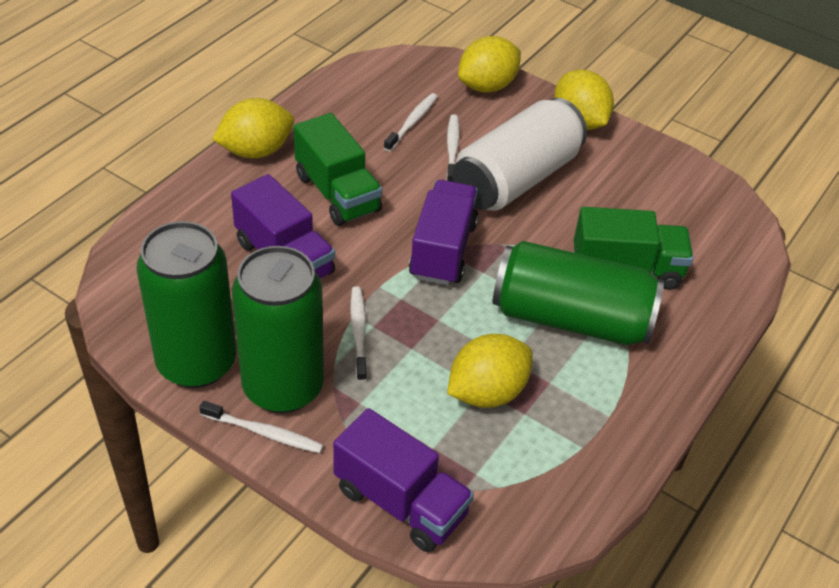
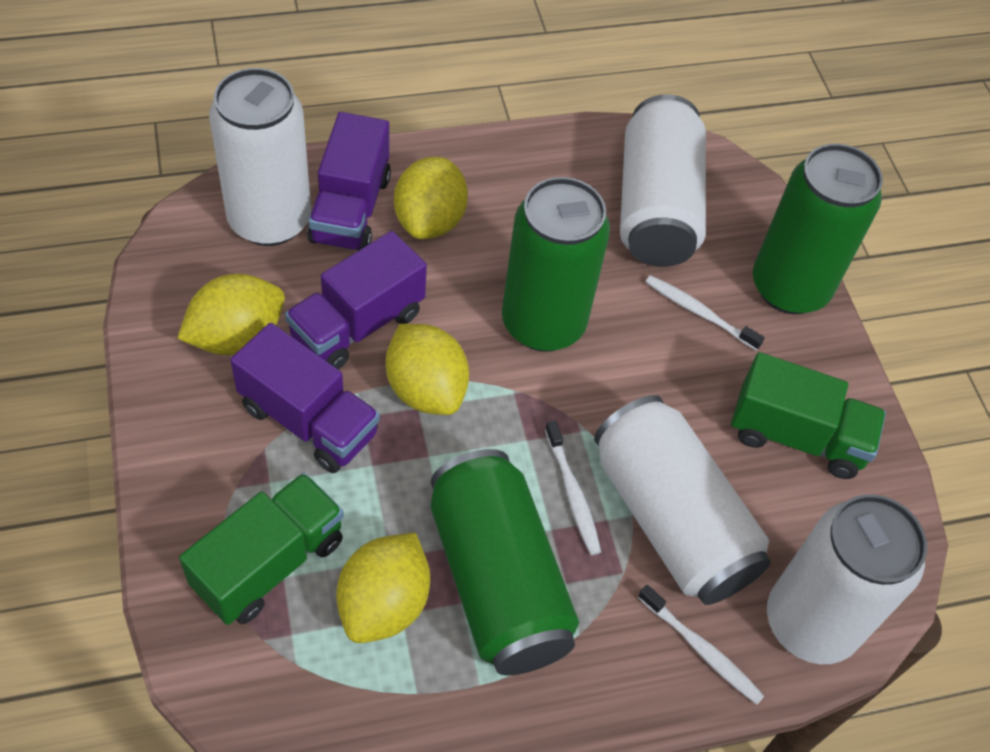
white can: [452,98,587,211] = 1 -> [209,68,311,246] [594,395,771,605] [620,94,706,267] [767,494,927,664] = 4
white toothbrush: [199,401,324,453] [351,286,367,382] [384,93,438,152] [446,114,460,182] = 4 -> [545,420,601,555] [638,585,764,705] [645,275,765,351] = 3

